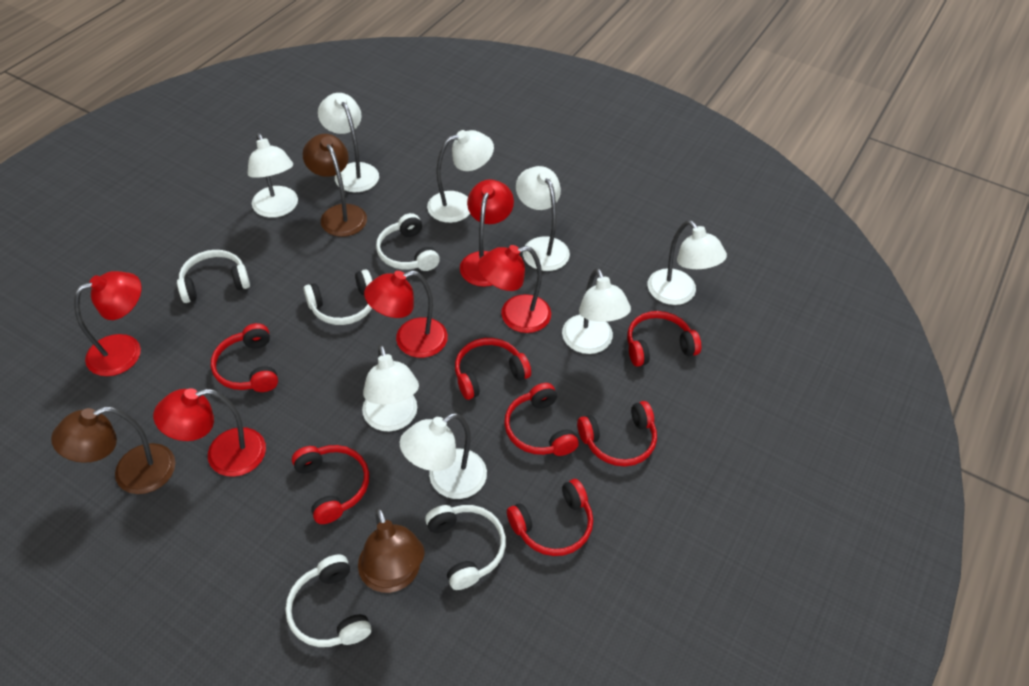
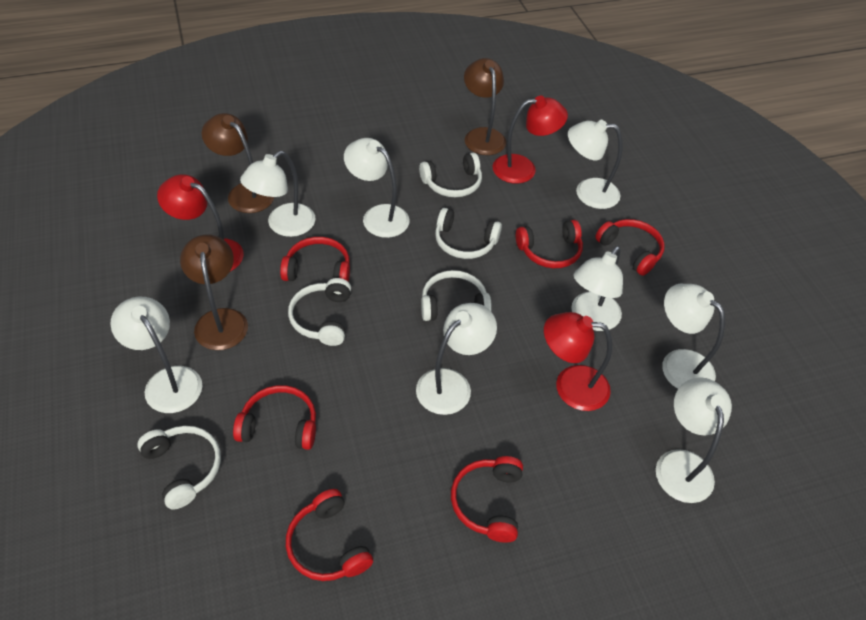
red headphones: [211,323,278,392] [292,445,369,524] [455,338,531,400] [504,383,579,456] [507,479,593,556] [577,401,657,466] [627,311,701,367] = 7 -> [233,385,316,450] [280,237,350,282] [286,489,373,581] [451,456,523,543] [516,220,583,268] [595,219,665,276] = 6
red lamp: [74,271,142,376] [153,388,266,477] [364,270,448,358] [460,179,514,287] [478,245,551,333] = 5 -> [157,174,244,271] [493,96,568,184] [544,312,612,411] = 3

